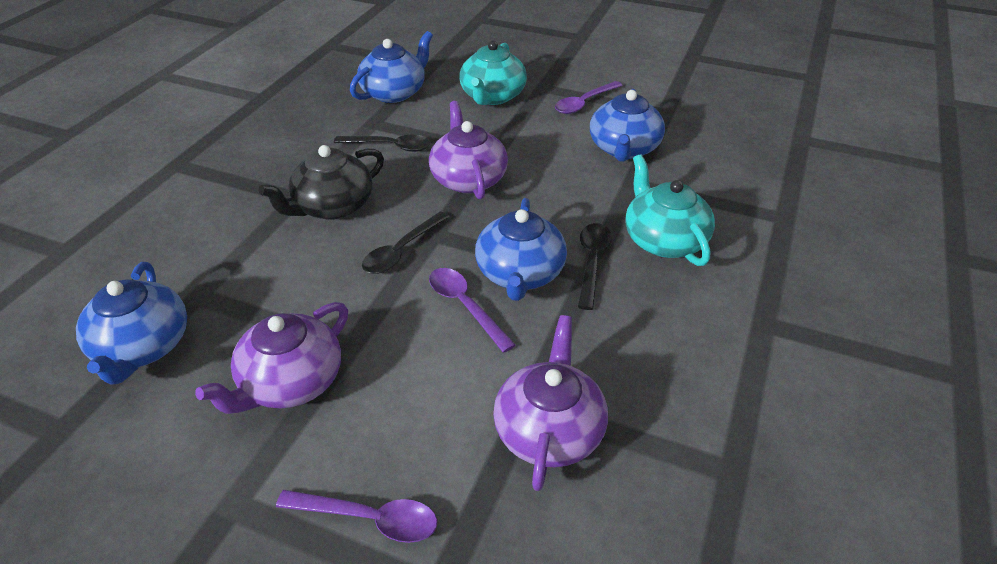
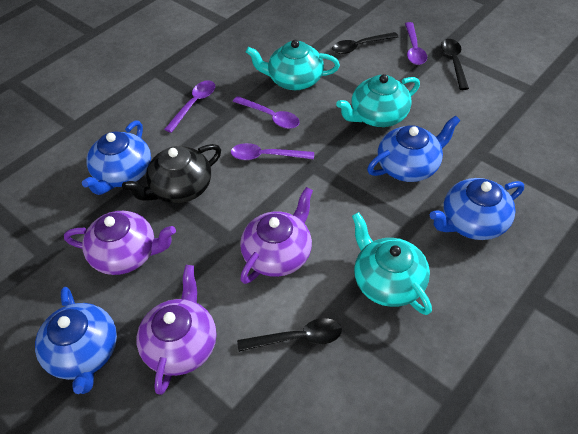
purple spoon: [276,490,437,543] [429,268,516,353] [555,81,623,114] = 3 -> [164,80,215,133] [231,143,314,160] [233,96,300,129] [405,22,427,65] = 4
turquoise teapot: [460,41,527,105] [625,154,715,266] = 2 -> [246,40,340,90] [336,74,420,127] [352,212,432,315] = 3

